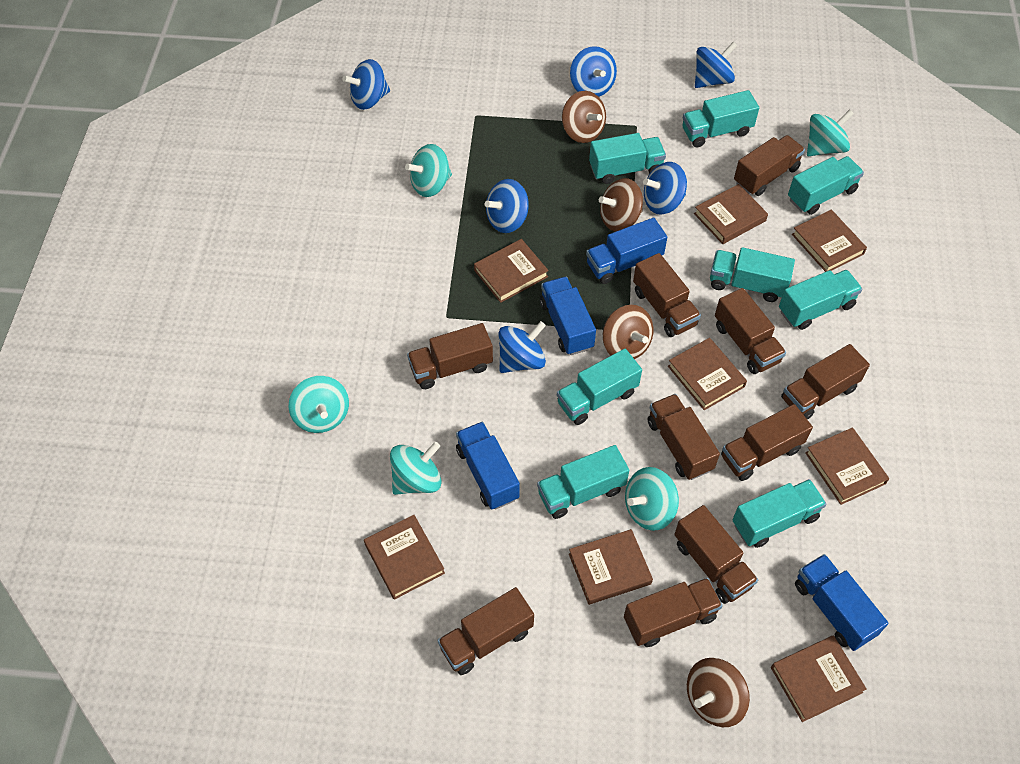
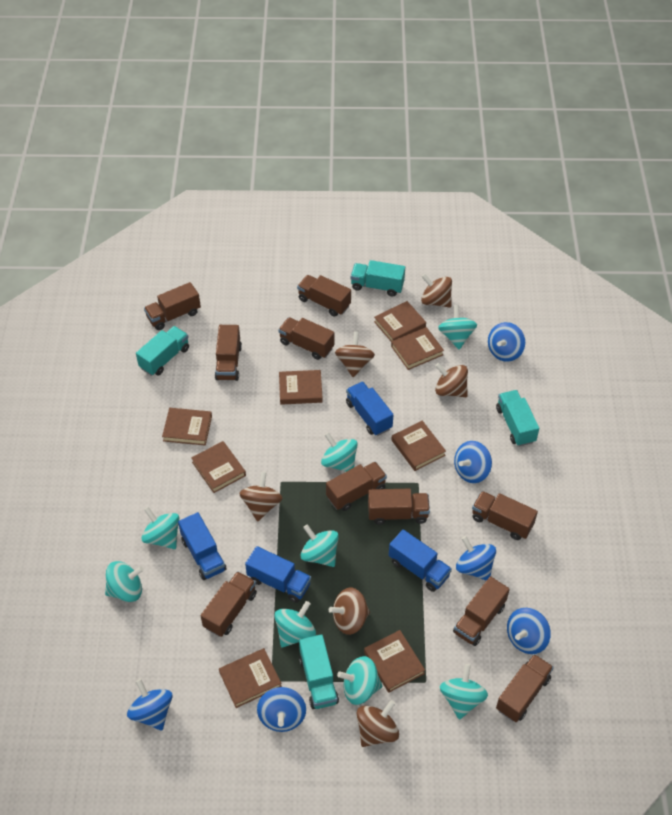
brown spinning top: [562,91,606,143] [599,178,643,232] [603,305,653,359] [687,658,750,727] = 4 -> [239,472,282,522] [329,588,370,635] [335,332,375,377] [357,700,399,747] [421,274,452,308] [435,363,468,397] = 6
turquoise spinning top: [289,376,349,433] [390,442,441,495] [405,144,452,197] [625,467,679,531] [807,109,854,156] = 5 -> [105,561,144,602] [141,507,179,549] [274,601,316,647] [301,524,339,567] [321,432,358,472] [337,656,382,705] [438,305,477,350] [440,664,488,720] = 8
turquoise truck: [537,445,629,519] [557,349,642,425] [589,133,666,184] [682,90,759,148] [710,247,795,302] [732,479,826,548] [779,270,863,330] [788,156,864,215] = 8 -> [136,326,189,376] [299,634,339,709] [351,260,405,297] [496,390,539,446] = 4

